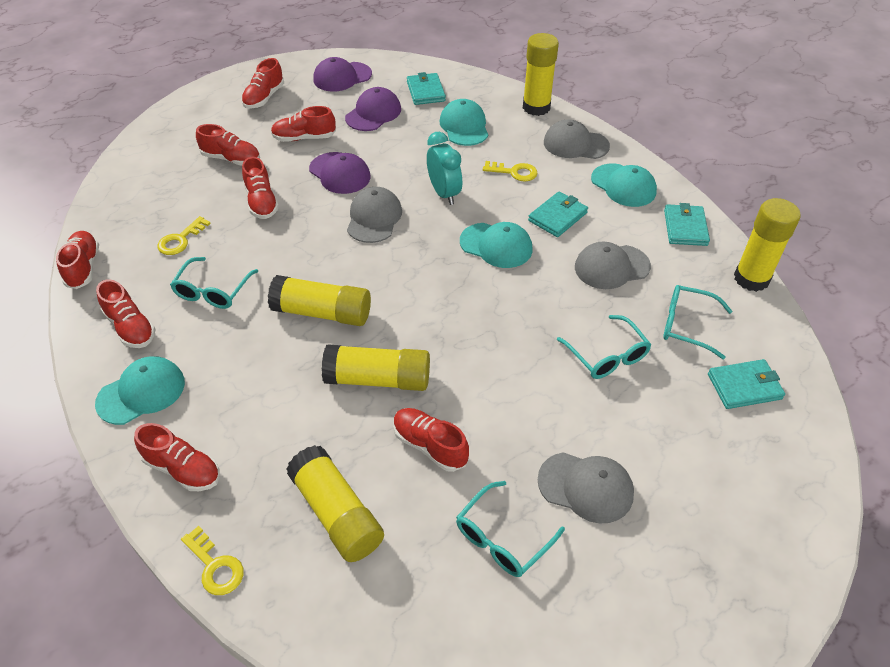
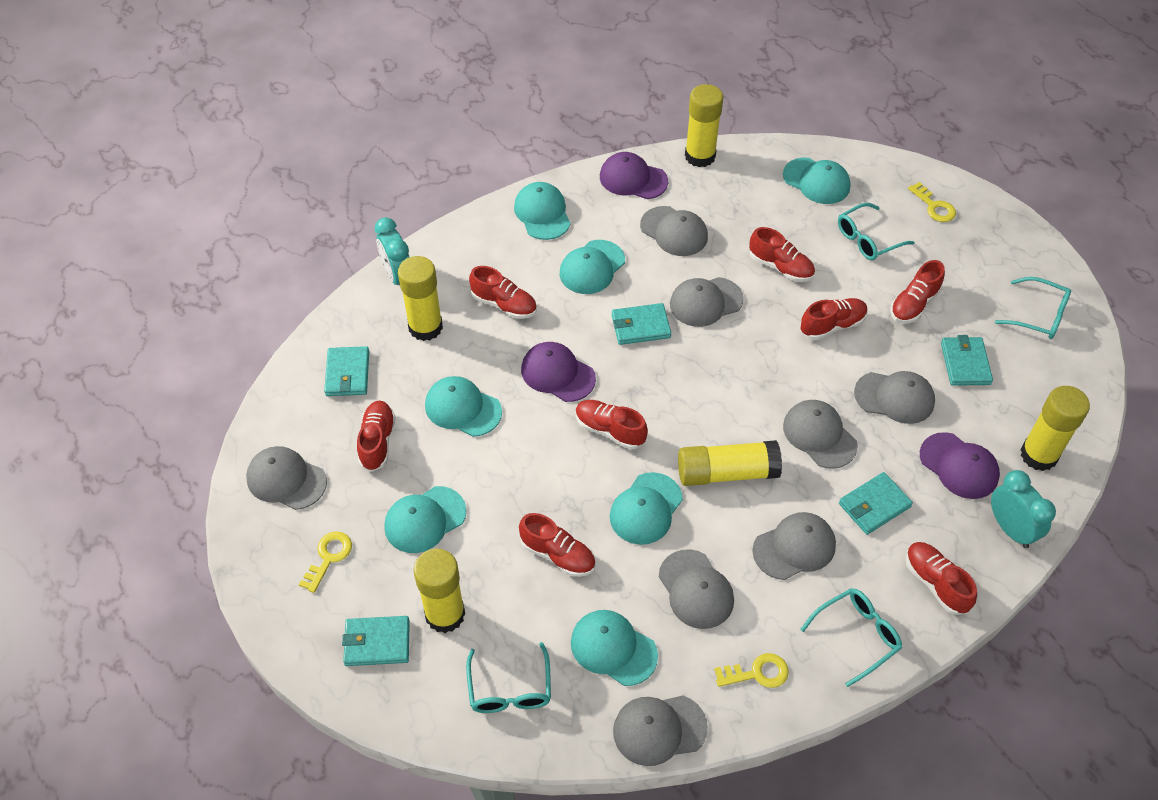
grey cap: [347,187,402,243] [538,452,634,523] [544,119,610,159] [575,241,651,289] = 4 -> [246,446,327,510] [613,696,708,766] [640,206,708,256] [659,549,734,629] [670,277,744,327] [752,512,836,580] [783,400,858,469] [854,371,935,424] = 8
turquoise cap: [95,357,185,425] [440,99,488,146] [460,222,532,268] [591,163,657,207] = 4 -> [384,486,467,553] [425,376,502,437] [514,182,571,240] [560,240,625,294] [571,610,658,686] [610,472,683,545] [783,158,851,204] = 7
turquoise clock: [427,132,462,205] = 1 -> [375,217,409,285] [991,470,1056,548] = 2
turquoise wallet: [407,72,446,105] [528,191,588,237] [664,203,710,246] [708,359,785,409] = 4 -> [324,346,369,396] [342,616,410,666] [612,303,671,345] [839,472,913,535] [941,335,993,386] = 5

